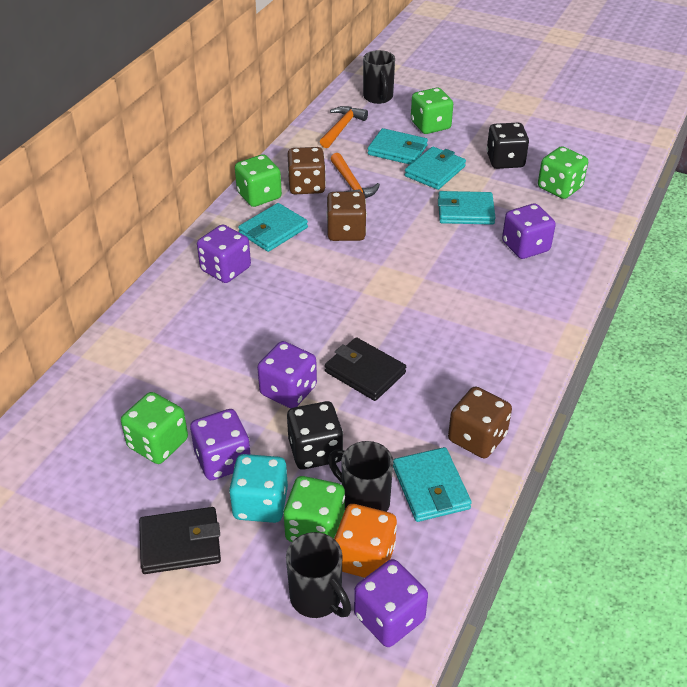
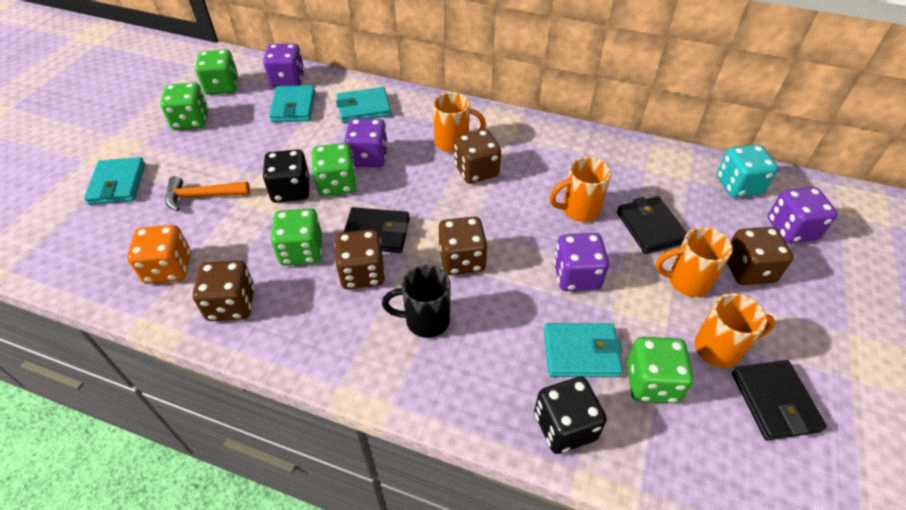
black mug: [286,532,351,618] [328,441,393,512] [363,50,395,104] = 3 -> [382,265,451,338] = 1
black wallet: [139,507,221,574] [325,337,406,401] = 2 -> [344,207,410,253] [617,196,687,254] [732,360,827,441] = 3
brown dice: [288,147,326,194] [326,191,367,241] [448,386,512,458] = 3 -> [193,260,255,321] [335,229,385,289] [439,216,488,275] [454,129,501,184] [727,227,793,285] = 5
orange hammer: [320,106,368,148] [331,153,380,199] = 2 -> [166,176,250,212] = 1
orange mug: none = 0 -> [433,92,486,152] [549,157,611,222] [655,227,733,297] [694,293,775,368] = 4
purple dice: [190,409,251,480] [197,224,251,283] [257,341,317,408] [354,559,428,647] [502,203,556,259] = 5 -> [263,44,304,87] [344,118,388,167] [554,233,609,291] [768,187,838,244] = 4
turquoise wallet: [238,203,308,252] [368,128,428,165] [393,447,472,522] [405,147,466,190] [438,191,496,225] = 5 -> [84,157,145,205] [269,85,315,122] [336,87,391,123] [544,323,623,377] = 4

